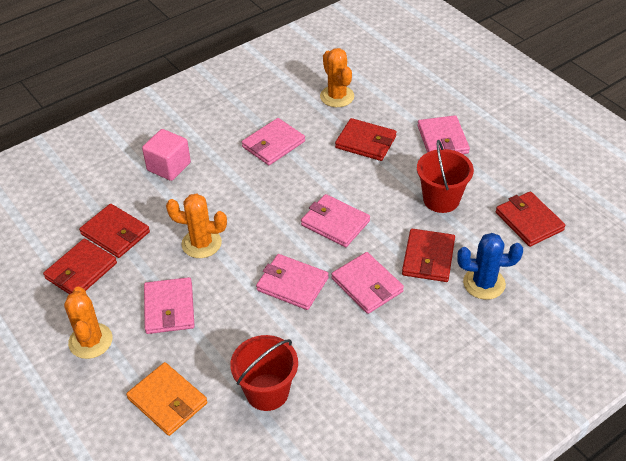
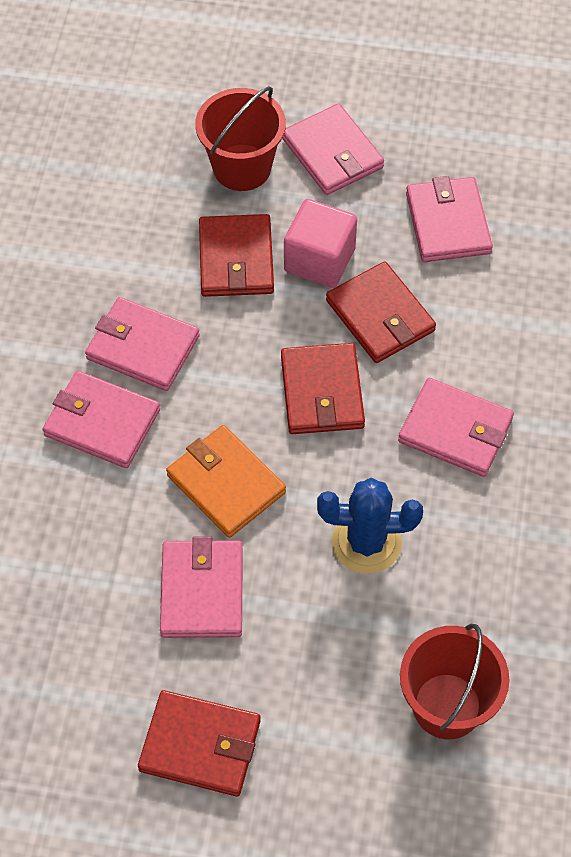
orange cactus: [64,287,113,359] [166,193,227,258] [320,48,354,107] = 3 -> none = 0
red wallet: [43,239,117,294] [79,204,150,258] [335,118,397,161] [402,229,455,282] [496,191,565,247] = 5 -> [138,690,261,796] [199,214,274,297] [281,343,365,434] [326,261,436,363] = 4

